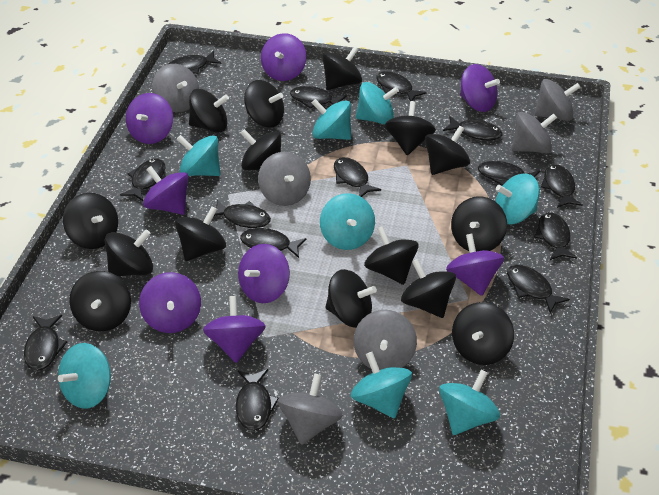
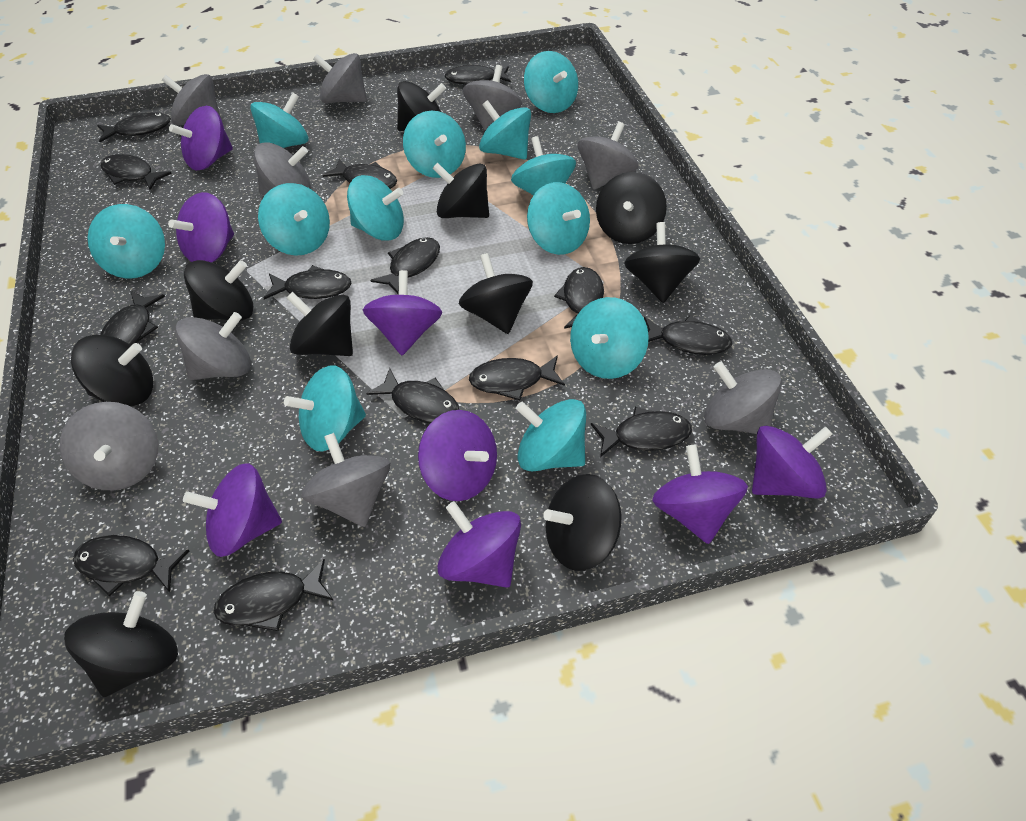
black spinning top: [63,193,118,249] [69,271,131,331] [104,229,153,276] [175,206,226,261] [189,89,229,133] [241,129,281,170] [244,80,284,128] [322,46,362,90] [325,269,377,328] [364,226,419,285] [385,101,436,155] [401,259,456,318] [425,126,470,175] [451,196,507,251] [452,302,514,365] = 15 -> [64,591,178,697] [71,335,153,407] [184,260,254,321] [286,291,353,356] [397,81,446,131] [432,163,489,218] [459,253,533,334] [543,474,622,571] [596,172,667,244] [624,222,700,303] = 10
grey spinning top: [152,64,199,112] [258,152,311,206] [277,374,343,445] [354,310,417,370] [511,112,557,153] [534,79,580,121] = 6 -> [60,402,158,490] [162,74,221,125] [175,312,251,380] [254,142,311,195] [301,433,390,527] [313,53,367,103] [463,65,522,131] [578,122,639,190] [704,361,782,434] = 9
turquoise spinning top: [58,343,111,409] [177,135,221,176] [312,99,351,140] [320,193,375,250] [351,352,412,419] [356,82,399,125] [439,369,500,435] [495,174,540,224] = 8 -> [87,204,165,278] [250,93,308,148] [258,183,330,256] [284,365,366,452] [347,175,404,241] [403,111,466,178] [479,100,531,159] [511,136,576,196] [516,399,586,471] [524,51,578,113] [527,182,590,255] [570,297,649,379] = 12

